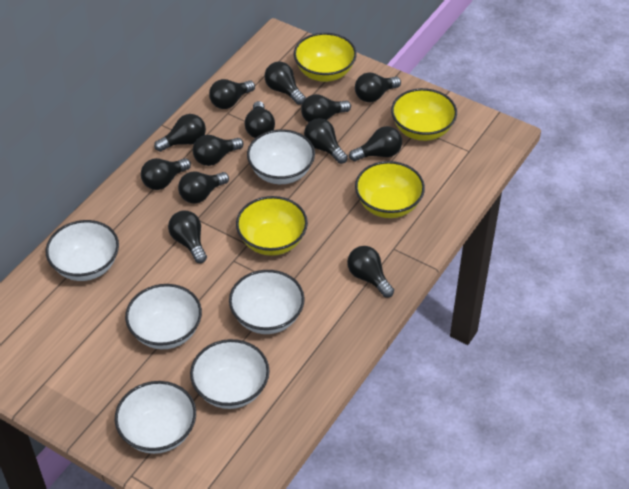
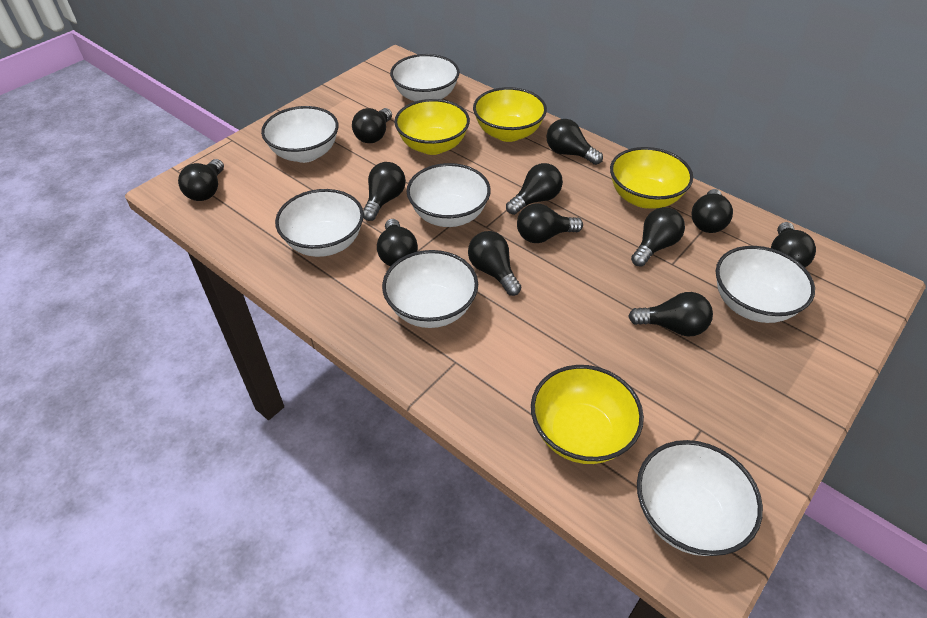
black light bulb: [141,158,191,190] [154,114,206,152] [168,210,207,263] [178,172,229,204] [193,135,244,166] [209,79,255,109] [245,101,275,138] [264,61,306,105] [301,94,351,122] [304,118,348,164] [347,246,394,298] [349,126,402,161] [355,72,401,102] = 13 -> [178,159,224,201] [352,108,392,143] [363,162,406,221] [377,219,418,266] [468,231,521,296] [506,163,563,215] [517,204,583,243] [546,119,603,165] [628,292,713,337] [631,207,685,267] [692,189,733,233] [771,222,816,267] = 12
white bowl: [46,220,119,281] [115,381,196,454] [125,284,202,349] [190,339,270,409] [229,270,305,334] [247,129,315,184] = 6 -> [261,106,339,163] [275,189,364,257] [382,250,478,328] [390,54,460,101] [406,163,491,227] [637,440,763,556] [716,246,815,323] = 7

